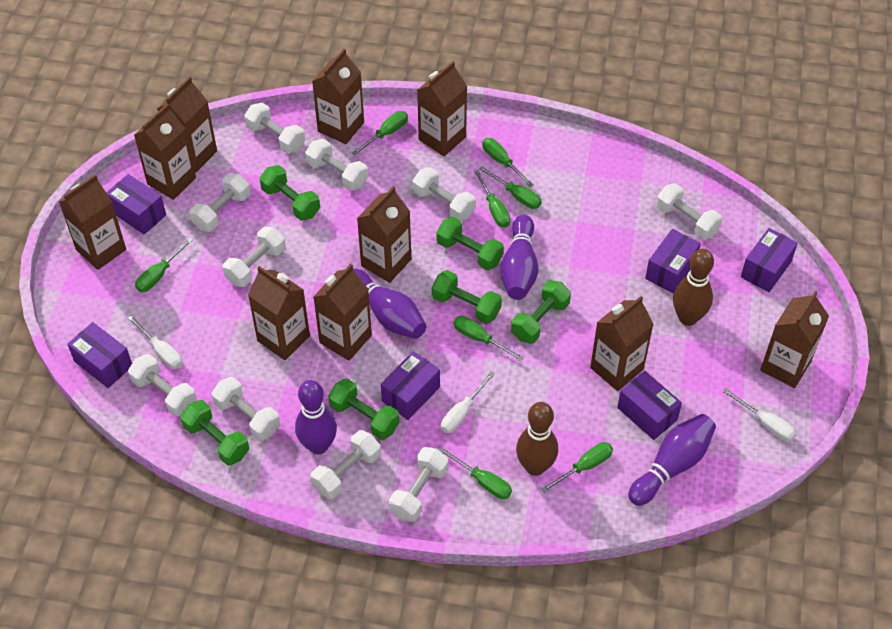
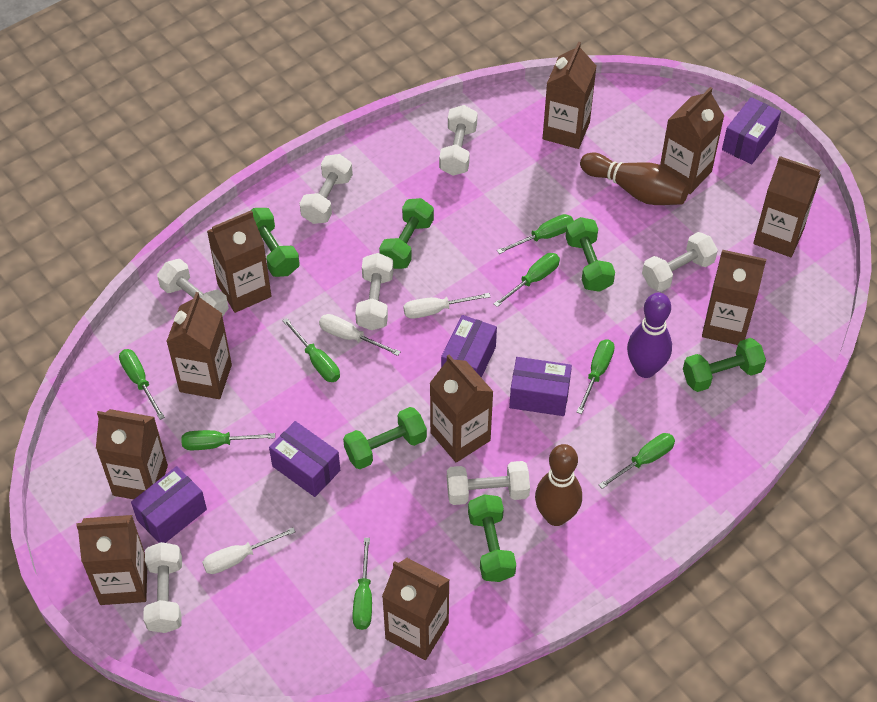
purple bowling pin: [295,380,337,454] [353,269,426,339] [500,215,538,300] [628,414,716,506] = 4 -> [627,292,672,378] = 1
purple box: [67,322,132,388] [106,174,166,234] [381,351,440,420] [617,371,682,440] [645,229,701,293] [741,228,798,292] = 6 -> [131,466,207,543] [269,421,340,497] [441,315,497,378] [509,357,572,416] [722,97,781,165] = 5
white dumbbell: [128,354,197,416] [189,173,251,232] [212,377,280,441] [222,227,286,287] [244,103,305,154] [305,139,368,191] [311,430,381,499] [389,447,448,522] [413,167,476,221] [656,183,722,240] = 10 -> [143,542,182,633] [157,259,229,317] [300,154,353,224] [355,253,393,330] [439,105,478,176] [447,461,530,505] [642,232,718,292] = 7

